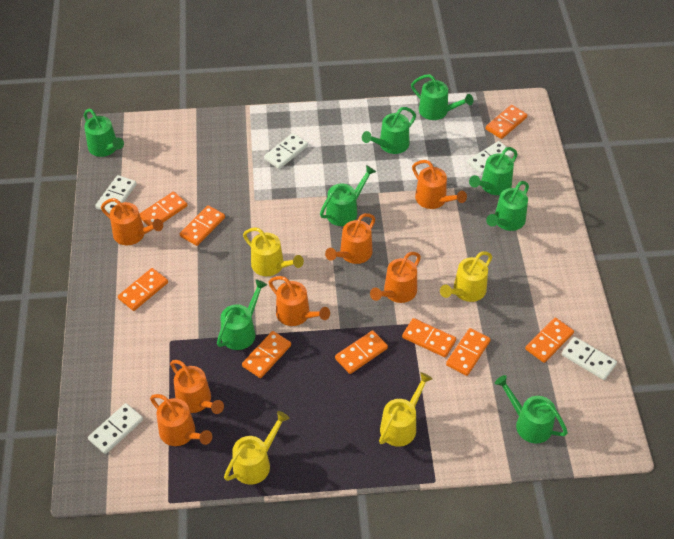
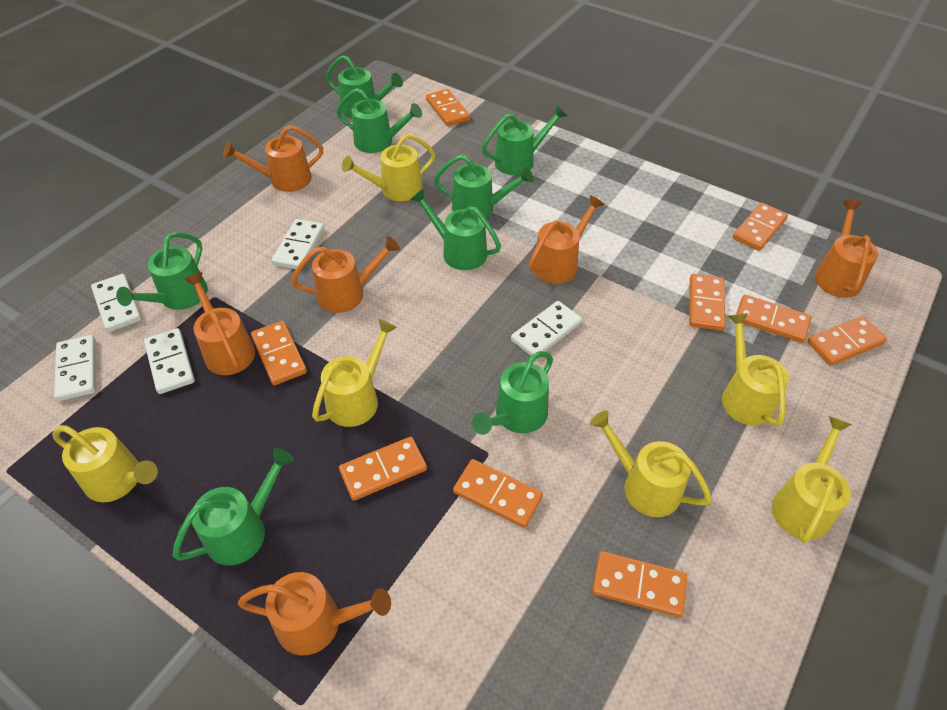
orange watering can: [101,198,163,245] [150,394,212,446] [170,360,224,414] [269,276,330,326] [325,213,375,264] [370,252,421,303] [412,160,467,209] = 7 -> [184,272,255,375] [223,125,323,192] [238,572,391,656] [291,236,400,313] [529,195,605,284] [815,200,878,298] = 6
yellow watering can: [224,411,289,485] [243,227,304,276] [379,372,433,447] [440,251,492,302] = 4 -> [52,425,158,502] [312,319,397,427] [342,133,435,201] [590,410,712,517] [722,313,789,426] [772,416,852,543] = 6

